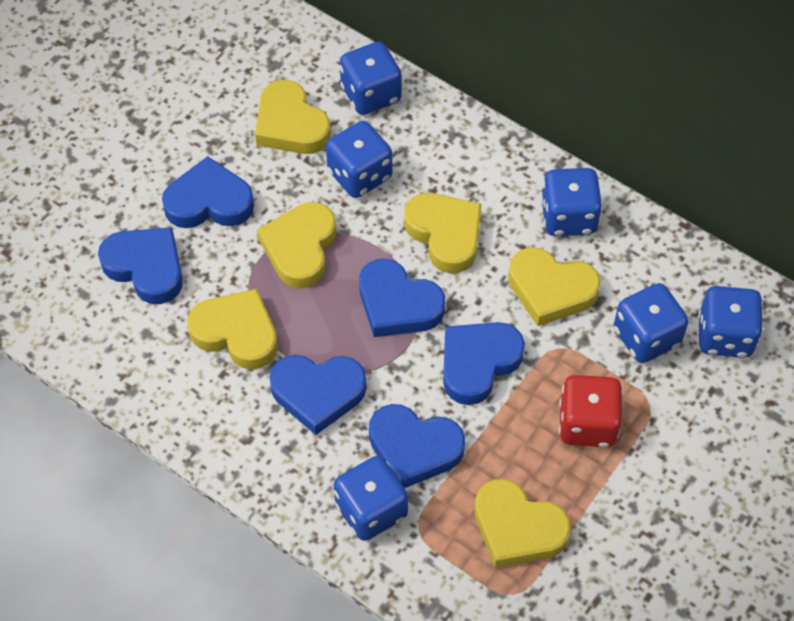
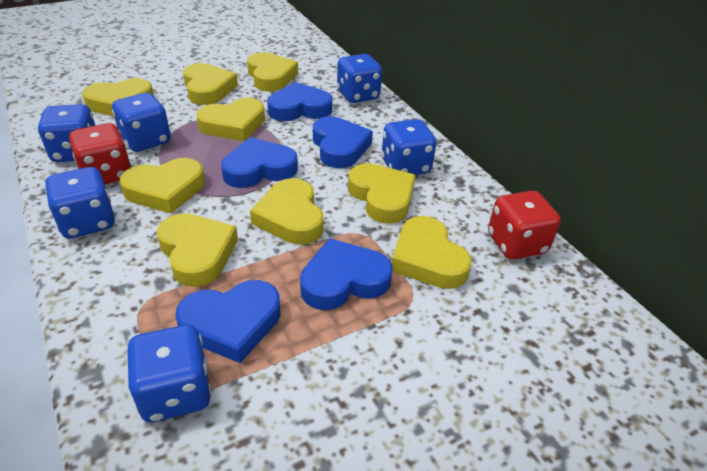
blue heart: [98,228,183,304] [162,156,254,228] [269,355,367,435] [359,259,445,337] [369,404,465,488] [443,322,525,405] = 6 -> [176,280,280,363] [221,137,298,188] [267,82,332,121] [300,238,393,310] [313,117,373,168] = 5
red dice: [559,375,623,447] = 1 -> [69,123,132,184] [488,191,561,260] = 2
yellow heart: [187,289,278,369] [255,80,331,154] [257,202,336,288] [404,193,482,273] [474,479,571,568] [508,247,601,326] = 6 -> [82,78,154,116] [119,158,205,213] [157,213,238,287] [183,63,238,105] [196,98,265,141] [247,52,298,92] [250,178,324,245] [348,163,415,224] [392,216,472,289] = 9

